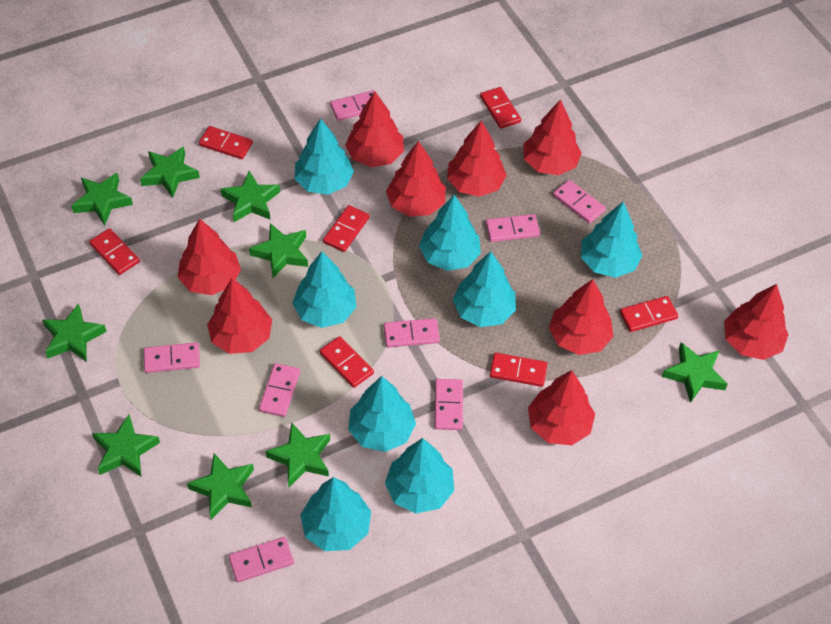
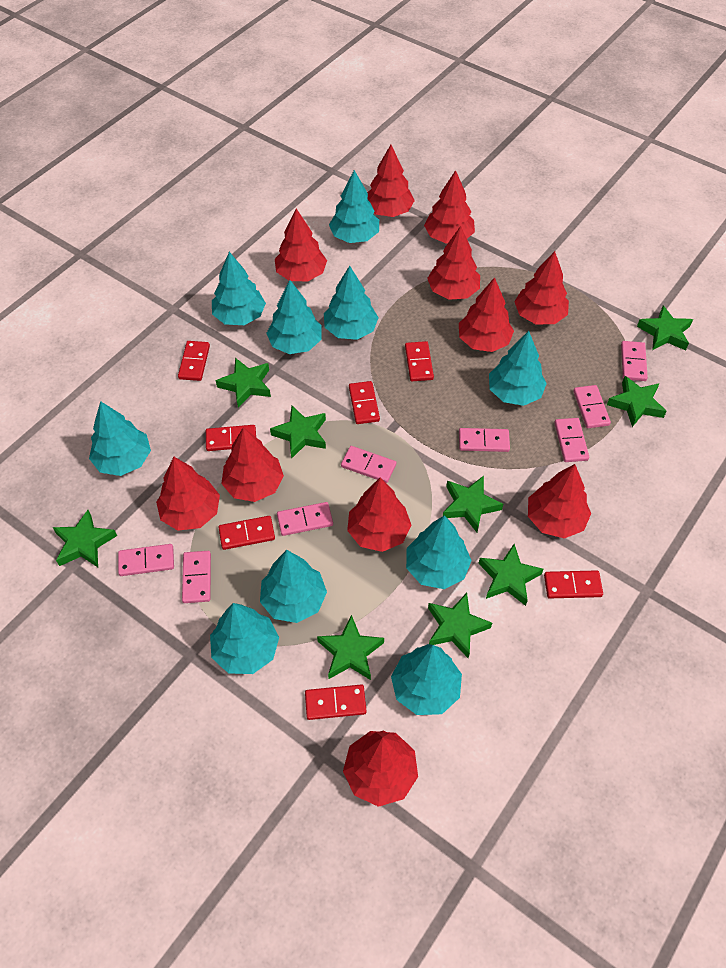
red tree: [178,219,241,295] [207,278,272,354] [345,92,404,167] [386,141,446,217] [447,121,507,197] [523,99,582,175] [528,370,595,445] [549,279,613,355] [724,284,789,360] = 9 -> [156,457,220,531] [221,427,284,502] [275,208,327,282] [343,731,418,807] [347,477,412,552] [367,145,415,217] [424,170,475,244] [427,226,480,300] [459,277,514,352] [514,251,569,324] [528,464,591,538] = 11
turquoise tree: [292,251,356,328] [294,118,354,195] [300,477,371,551] [348,376,416,452] [385,438,454,514] [419,195,481,271] [453,251,516,327] [581,202,642,278] = 8 -> [89,401,151,476] [210,603,279,674] [212,252,266,325] [260,550,327,623] [266,280,322,354] [324,266,379,340] [329,170,379,243] [391,644,462,715] [406,515,472,589] [489,331,547,406] = 10

